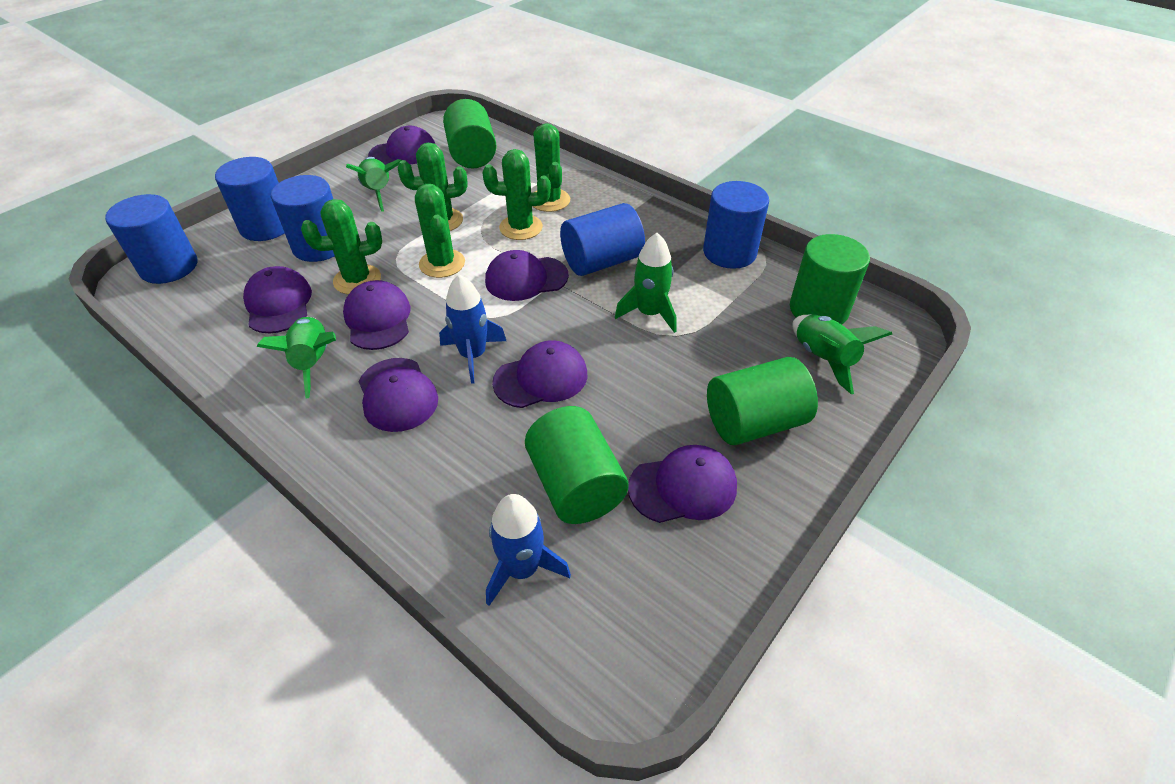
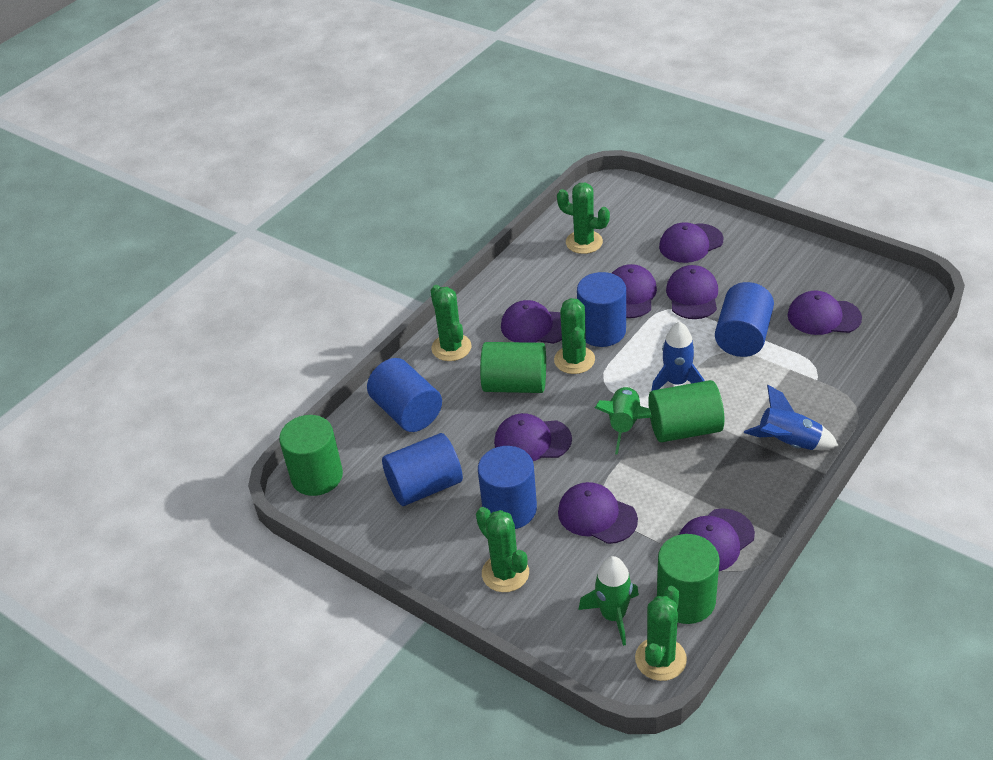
green rocket: [257,317,336,398] [346,157,402,212] [615,233,677,333] [793,314,892,394] = 4 -> [578,556,639,646] [595,386,652,455] = 2
purple cap: [243,266,312,334] [343,280,411,350] [359,358,438,432] [368,126,435,165] [485,250,569,301] [492,340,587,408] [628,445,737,523] = 7 -> [494,413,572,461] [501,300,562,344] [558,482,638,544] [612,264,657,318] [659,222,724,263] [666,265,718,319] [679,508,755,571] [788,291,862,335] = 8

